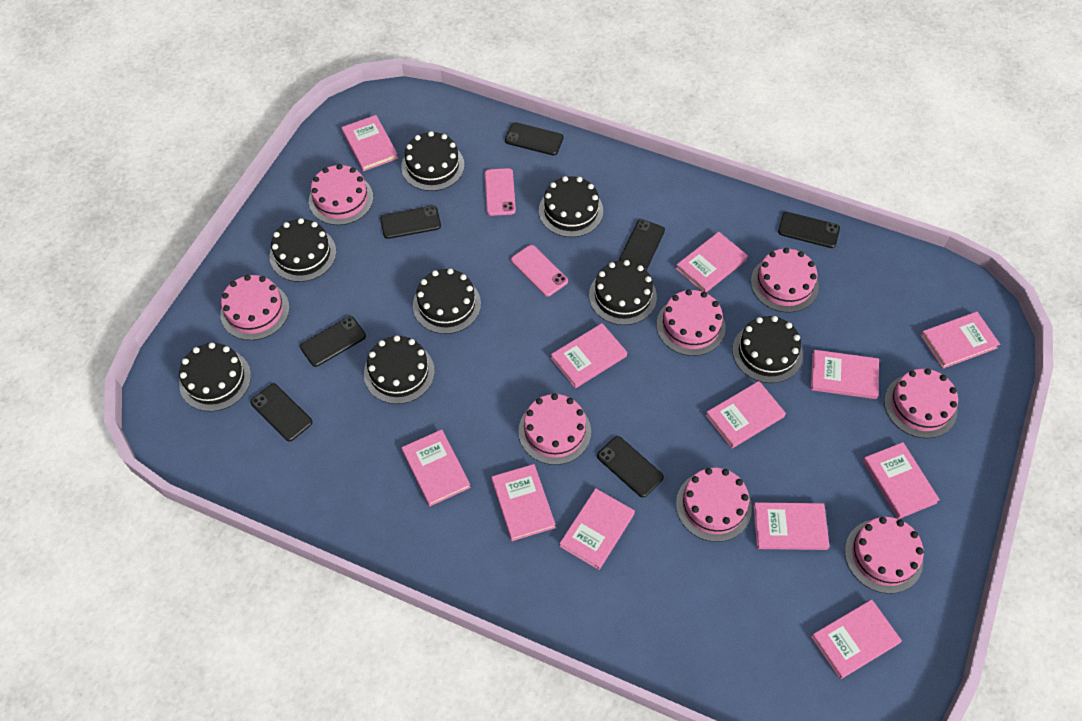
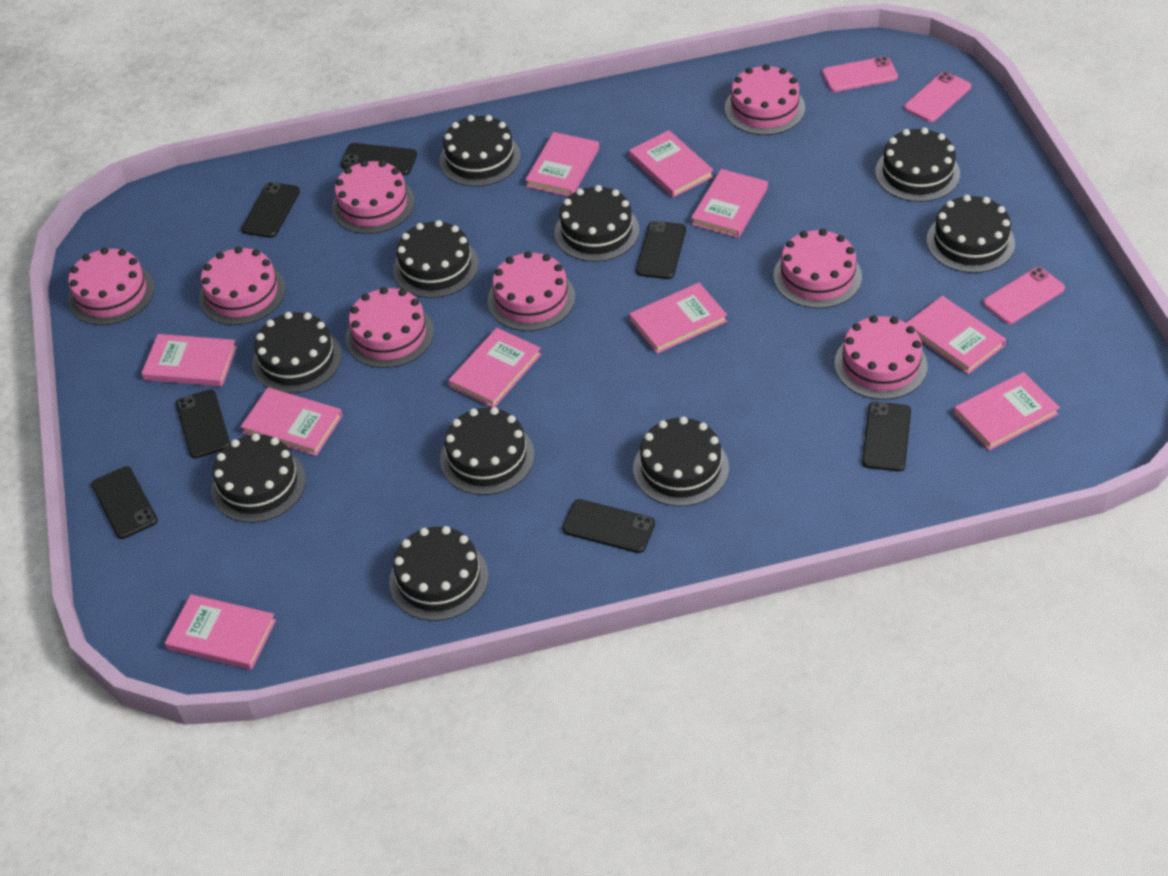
black cake: [179,342,251,412] [270,218,336,282] [364,335,435,404] [401,131,464,191] [413,269,481,334] [539,176,603,237] [589,260,657,325] [732,316,803,383] = 8 -> [211,433,306,523] [253,312,342,393] [389,526,489,621] [393,220,479,298] [439,115,521,186] [440,407,534,495] [554,185,639,262] [633,416,729,506] [875,128,960,202] [927,195,1015,273] = 10
pink book: [342,115,398,171] [402,429,471,506] [491,464,556,541] [551,323,627,388] [559,488,635,570] [676,232,748,292] [706,381,786,448] [753,502,829,550] [811,350,879,399] [811,599,902,679] [863,442,940,519] [921,312,1000,369] = 12 -> [141,334,237,386] [165,594,276,670] [241,388,342,456] [448,328,541,407] [525,132,599,196] [629,130,714,198] [630,283,727,354] [691,169,768,238] [906,296,1006,374] [954,372,1060,451] = 10
pink phone: [485,168,516,216] [511,245,568,297] = 2 -> [822,56,898,92] [904,72,971,122] [983,267,1065,324] = 3

